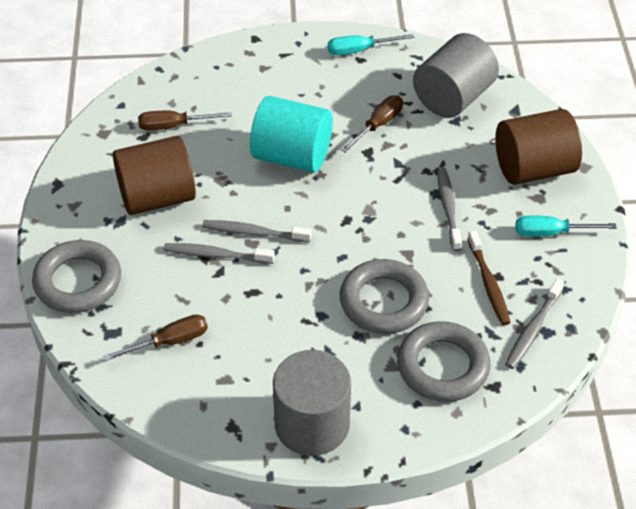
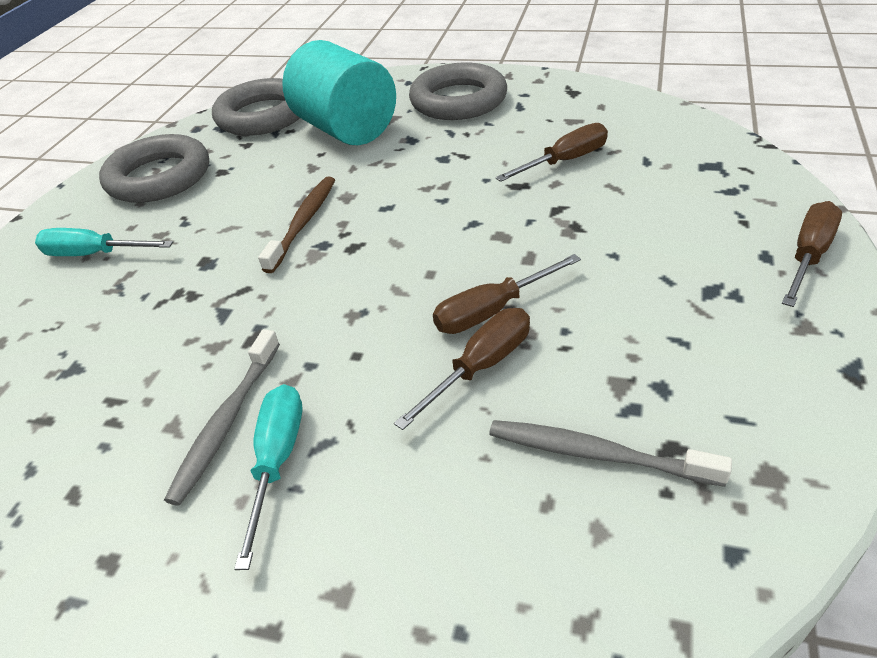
brown cylinder: [113,136,196,215] [495,109,582,185] = 2 -> none = 0
brown screwdriver: [103,314,208,361] [138,111,232,131] [341,95,403,153] = 3 -> [394,308,530,430] [433,254,581,334] [495,123,608,182] [782,201,842,307] = 4
grey cylinder: [273,350,351,456] [413,33,499,118] = 2 -> none = 0
grey toothbrush: [164,243,275,264] [202,220,312,243] [437,167,462,251] [505,279,564,369] = 4 -> [164,329,280,506] [489,420,732,487] = 2

